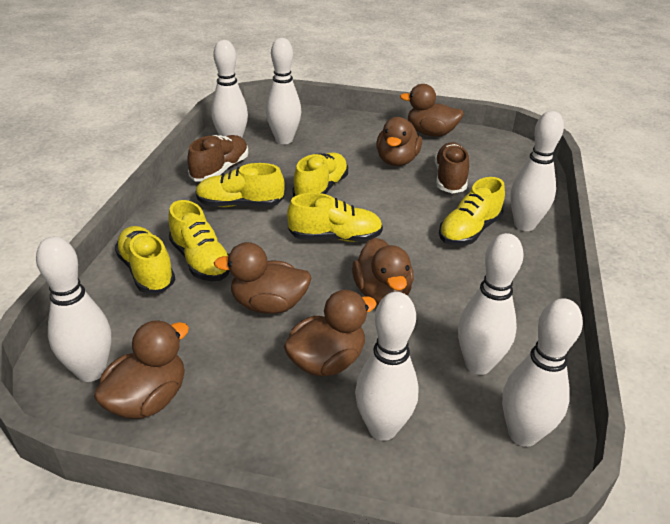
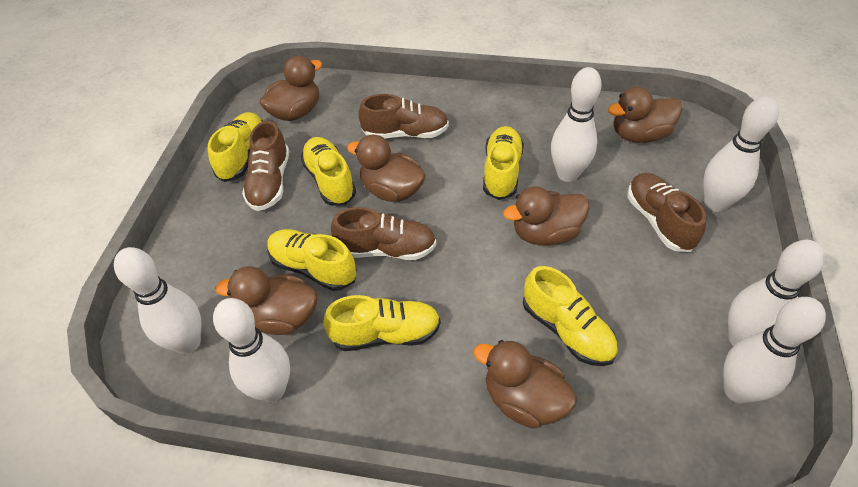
brown shoe: [187,135,249,182] [435,142,469,193] = 2 -> [242,121,289,211] [331,207,436,260] [358,94,449,139] [627,173,706,252] = 4
white bowling pin: [36,236,112,382] [211,40,248,137] [266,38,301,144] [355,292,419,441] [458,233,524,375] [502,298,583,447] [510,111,564,231] = 7 -> [114,247,201,354] [213,298,290,402] [551,67,602,182] [704,96,779,212] [723,297,826,404] [728,240,825,346] = 6

